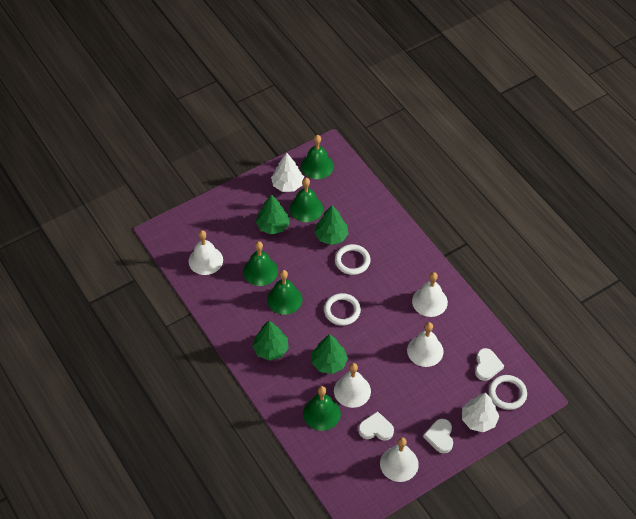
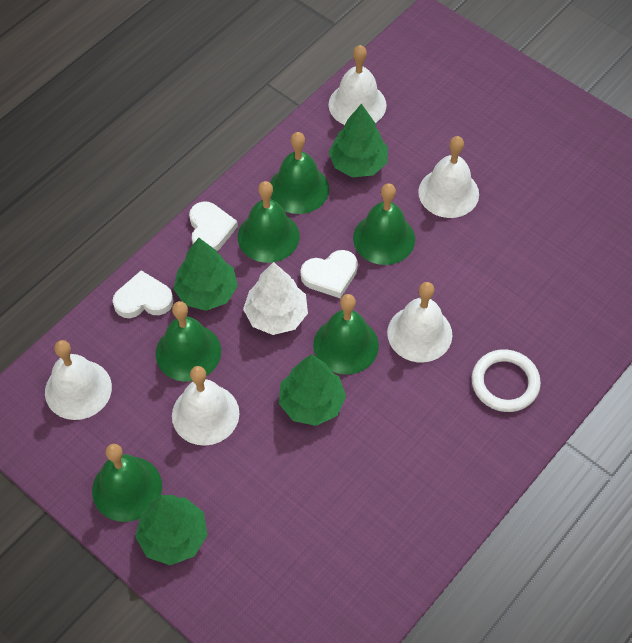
green bell: [243,241,278,286] [267,270,302,315] [290,178,323,222] [301,135,334,179] [303,386,341,431] = 5 -> [92,444,162,522] [156,301,221,382] [238,181,300,263] [270,132,329,214] [313,294,379,375] [353,183,415,265] = 6
white ring: [324,293,361,326] [335,244,370,275] [489,375,527,410] = 3 -> [472,349,541,412] = 1
white tree: [271,153,304,192] [462,392,499,432] = 2 -> [243,262,308,335] = 1

